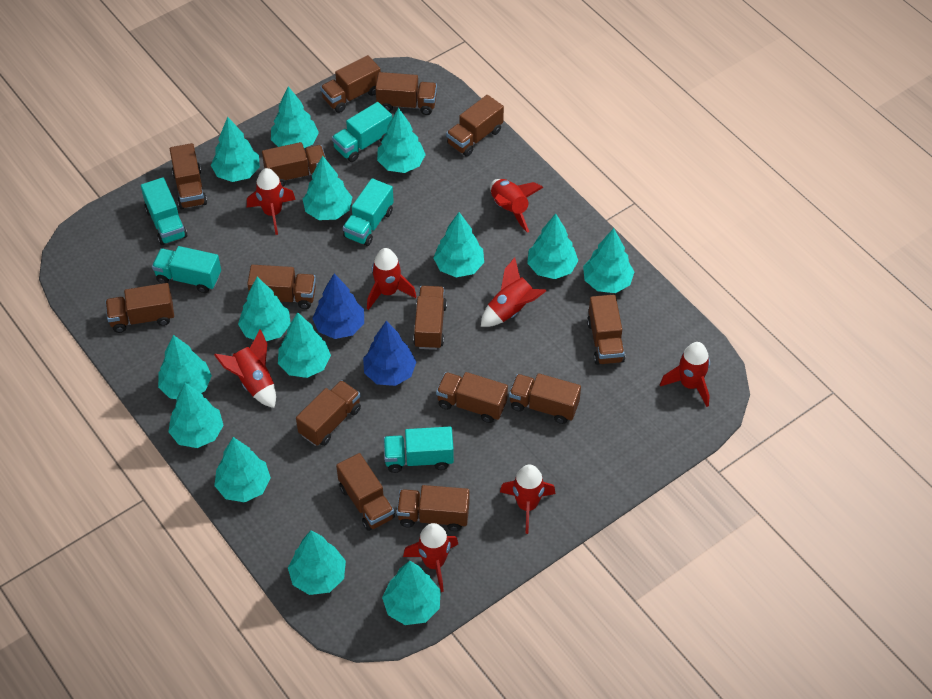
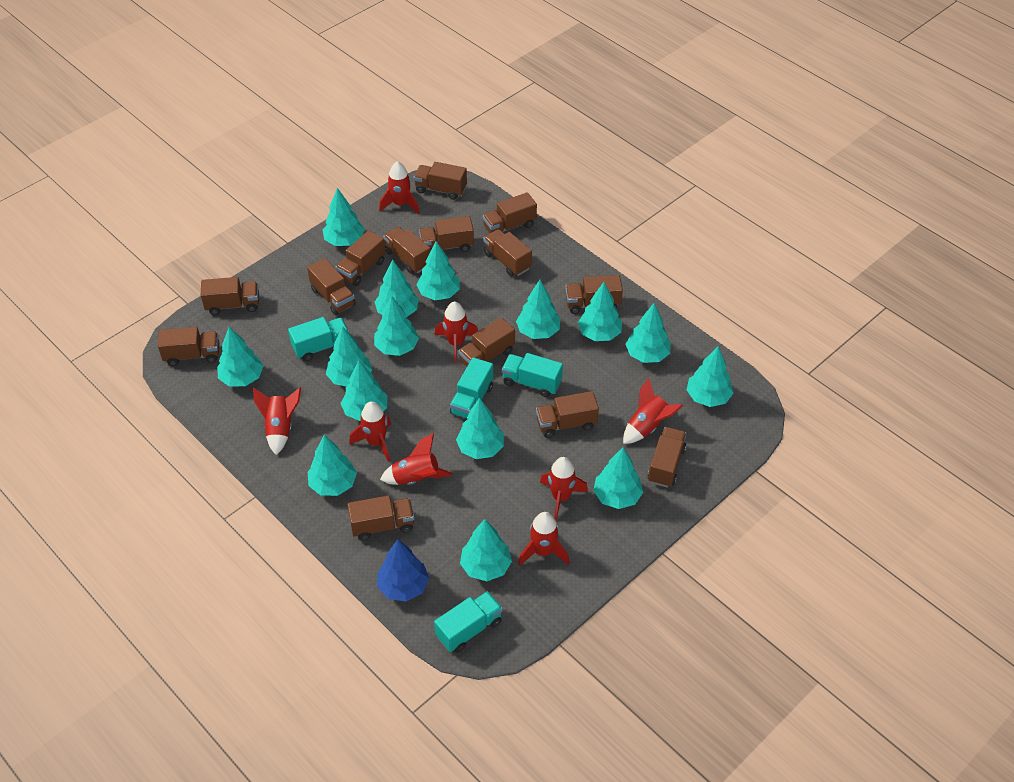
blue tree: [312,273,364,339] [363,321,416,386] = 2 -> [377,539,429,602] = 1
turquoise tree: [158,335,212,399] [168,383,224,448] [211,117,260,182] [214,437,271,503] [238,277,291,341] [271,86,319,148] [278,312,331,378] [288,530,346,595] [303,155,352,220] [377,108,426,173] [382,561,441,625] [433,212,484,277] [527,213,578,279] [583,228,634,293] = 14 -> [217,327,263,387] [308,435,357,496] [323,188,365,246] [326,326,372,386] [341,360,387,421] [374,296,419,356] [375,259,419,317] [417,241,460,300] [456,398,504,459] [460,519,512,581] [516,280,560,339] [578,282,622,341] [593,447,643,509] [626,303,671,363] [686,346,734,407] = 15
turquoise truck: [141,177,187,245] [152,246,221,293] [332,102,392,162] [343,178,394,246] [384,426,454,473] = 5 -> [288,317,349,361] [434,591,503,653] [450,357,493,418] [502,353,563,397] = 4

